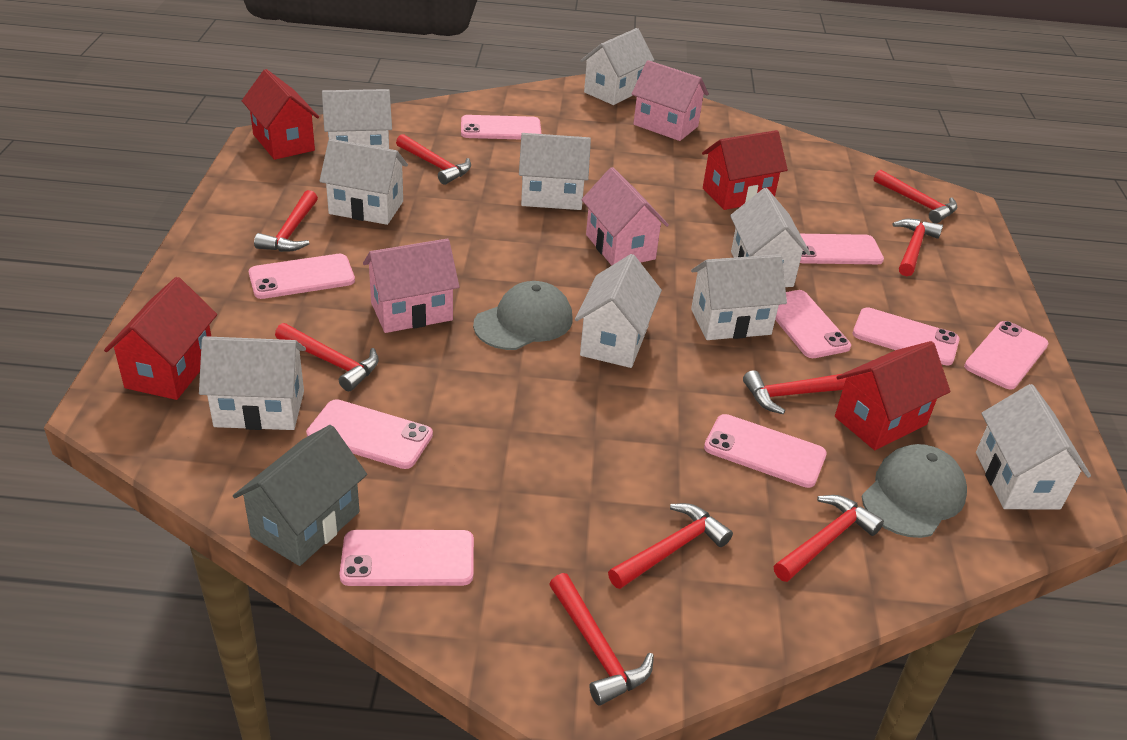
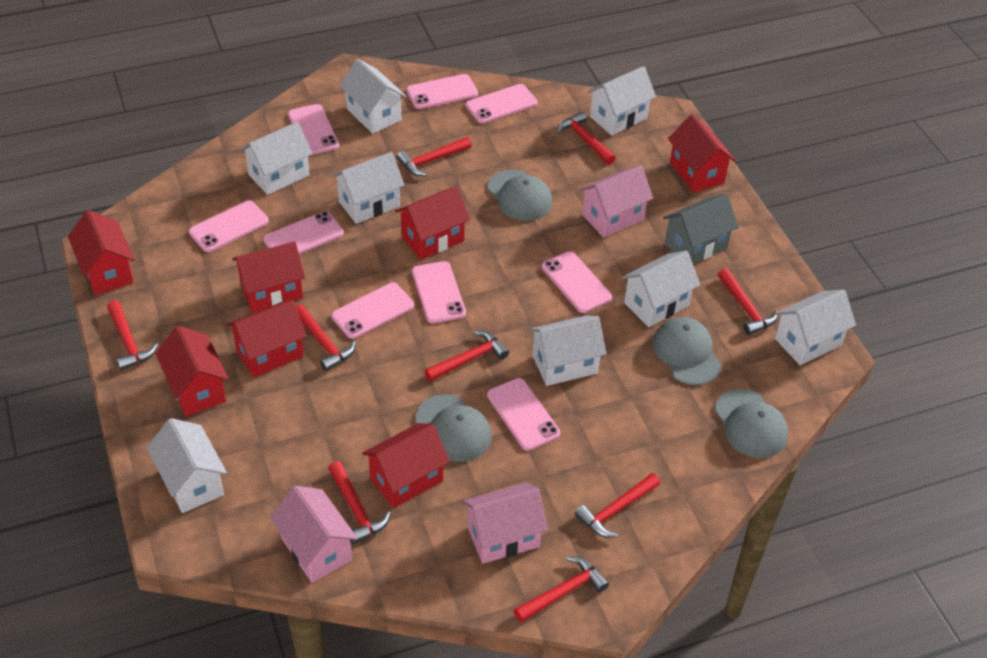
grey cap: [473,281,573,350] [862,444,967,538] = 2 -> [415,394,491,462] [487,169,552,221] [653,317,721,385] [714,389,788,458] = 4
red house: [104,277,217,400] [242,69,319,160] [702,130,788,210] [835,341,950,450] = 4 -> [68,210,134,295] [155,326,229,416] [227,300,307,378] [232,241,305,312] [362,423,450,508] [395,186,470,260] [668,114,736,193] = 7
white house: [199,336,306,430] [320,139,408,225] [322,89,392,149] [519,133,591,210] [575,254,662,368] [580,28,654,105] [691,254,787,340] [730,188,810,287] [976,384,1091,509] = 9 -> [147,418,227,513] [240,122,312,195] [332,152,404,224] [339,59,407,134] [529,315,606,386] [587,66,656,135] [622,251,700,327] [775,289,856,365] = 8

